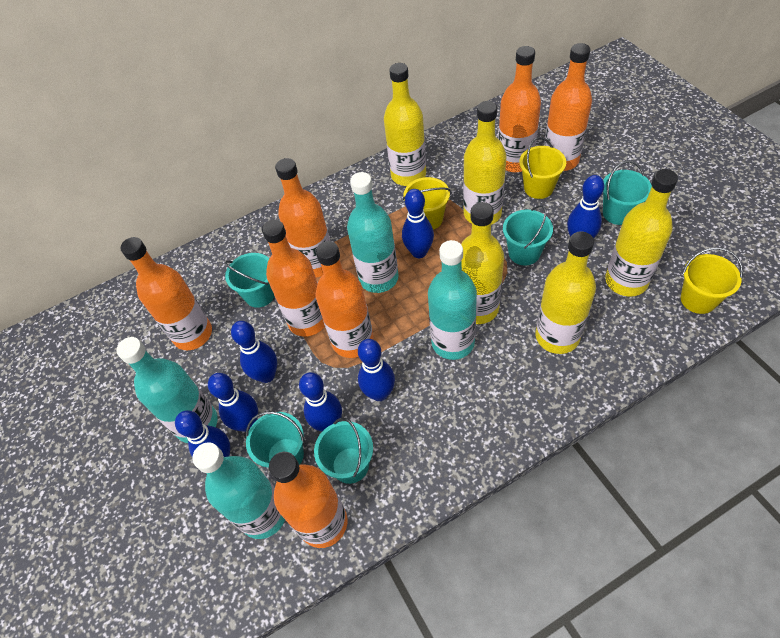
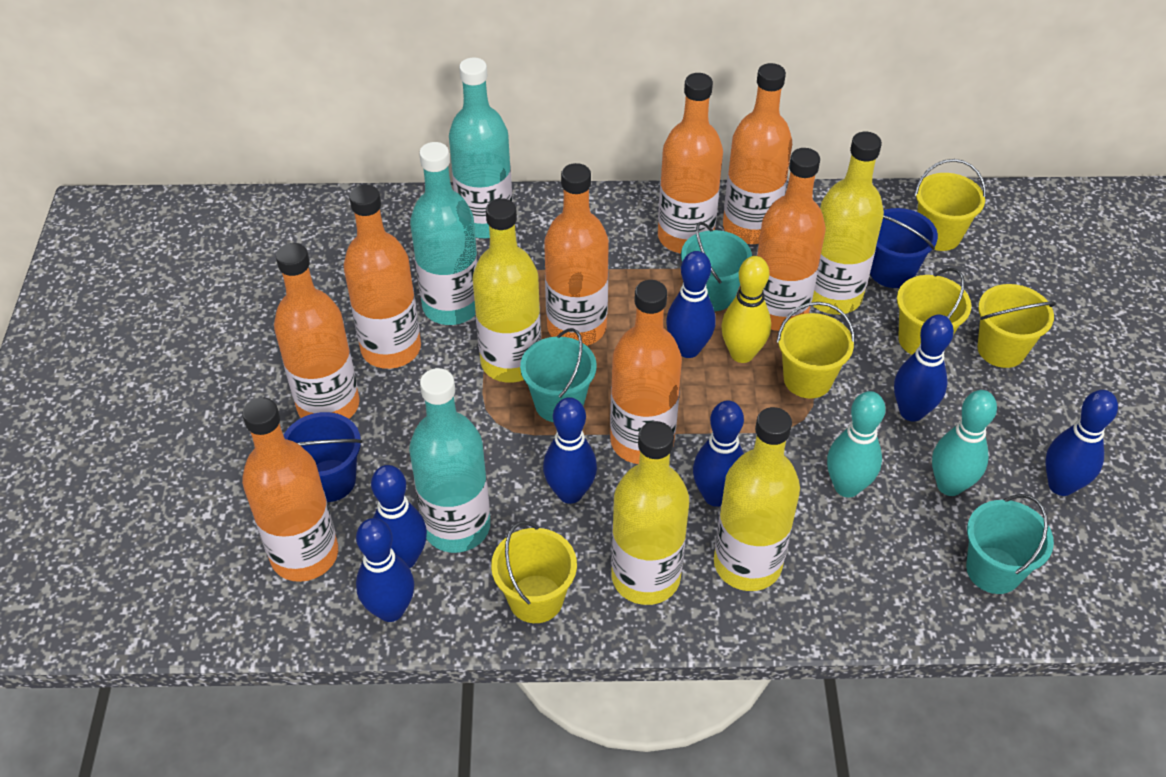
blue bucket: none = 0 -> [284,412,363,502] [870,208,938,288] = 2
orange bottle: [121,237,212,350] [262,220,325,337] [269,452,348,548] [275,158,331,277] [315,241,374,358] [498,46,541,172] [544,43,592,171] = 7 -> [242,397,338,582] [274,243,360,419] [344,185,421,369] [544,163,609,346] [610,280,682,464] [658,73,723,253] [723,63,792,244] [757,148,826,331] = 8
turquoise bottle: [117,337,218,443] [192,442,285,539] [347,172,399,293] [428,240,477,360] = 4 -> [409,368,490,553] [410,142,478,325] [449,57,513,238] = 3
turquoise bowling pin: none = 0 -> [827,391,886,497] [932,390,997,496] = 2
turquoise bucket: [225,253,275,308] [246,411,304,468] [314,418,373,484] [503,205,553,266] [603,161,652,225] = 5 -> [520,328,597,422] [681,222,752,311] [966,494,1054,594] = 3
yellow bottle: [384,63,426,186] [461,202,504,324] [463,101,507,225] [536,231,596,354] [605,169,678,297] = 5 -> [473,198,541,383] [611,421,689,605] [714,407,800,591] [812,132,884,314] = 4
yellow bowling pin: none = 0 -> [721,256,771,363] = 1
yellow bucket: [403,177,450,230] [519,137,566,199] [681,247,743,314] = 3 -> [491,521,577,623] [777,302,855,399] [897,268,971,355] [914,159,986,251] [977,284,1056,368] = 5

